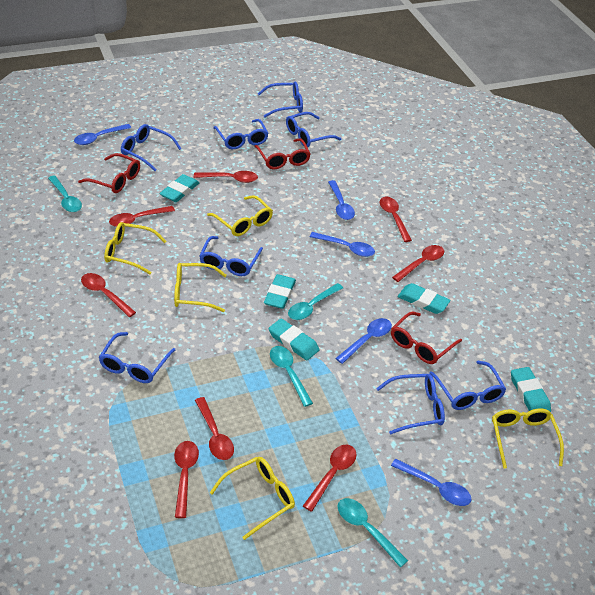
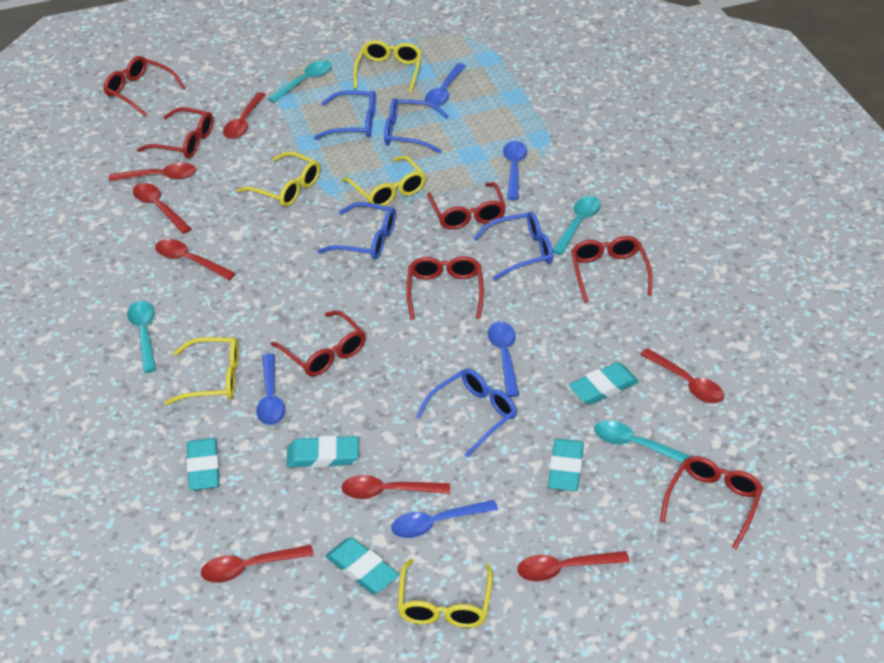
blue glasses: [99,332,175,383] [121,124,182,171] [199,236,263,276] [213,119,269,149] [258,81,303,117] [286,112,341,147] [376,374,445,434] [429,361,506,410] = 8 -> [314,90,376,140] [318,202,396,259] [384,98,449,153] [416,369,517,458] [473,212,553,280] = 5
red glasses: [78,153,140,193] [254,138,310,169] [391,312,462,364] = 3 -> [103,56,185,117] [137,107,213,158] [271,311,366,376] [406,256,484,320] [427,182,506,230] [571,236,653,303] [660,456,763,549] = 7

